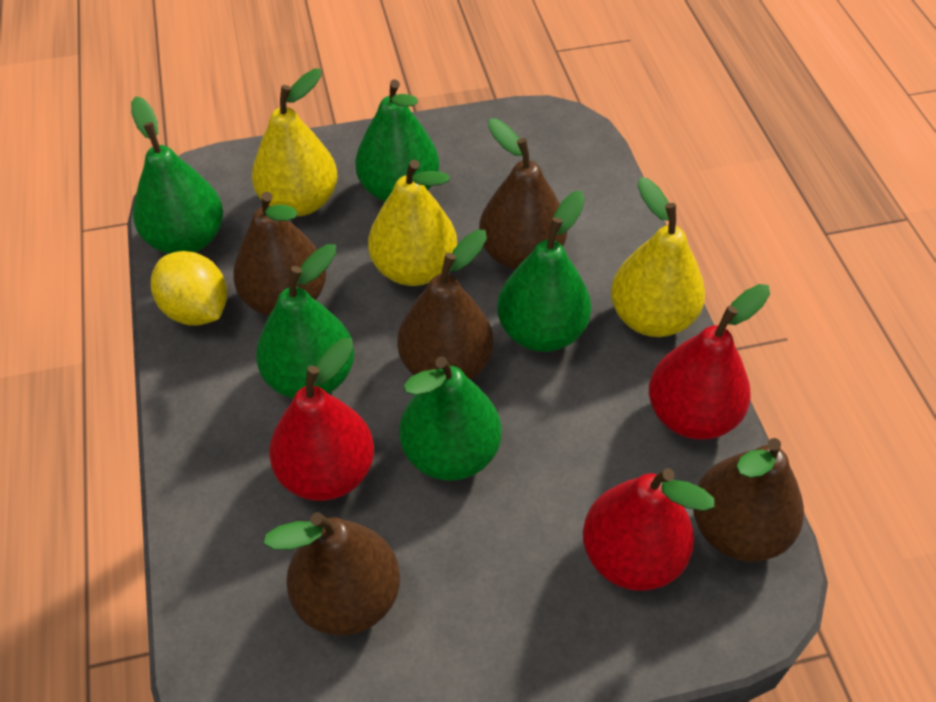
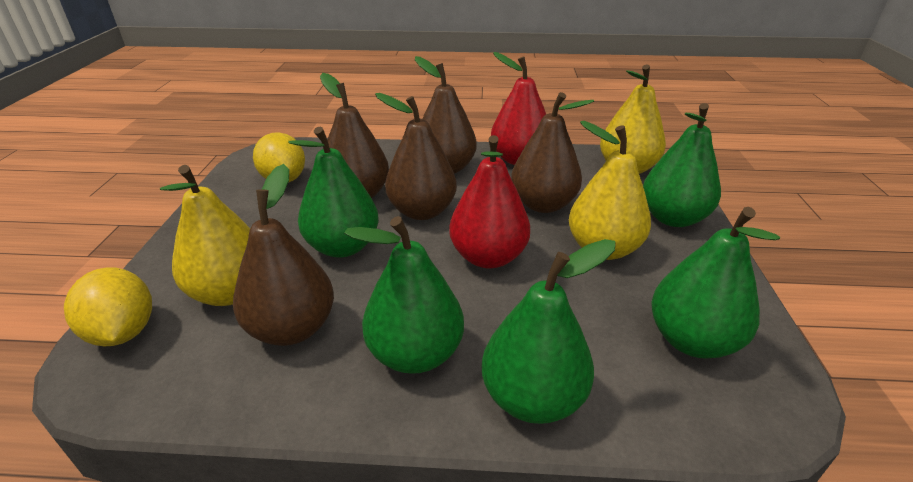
red pear: [269,338,374,501] [583,468,715,591] [649,284,770,440] = 3 -> [449,135,530,268] [491,52,546,165] = 2
yellow lemon: [151,251,227,325] = 1 -> [64,267,152,346] [253,132,305,183] = 2

